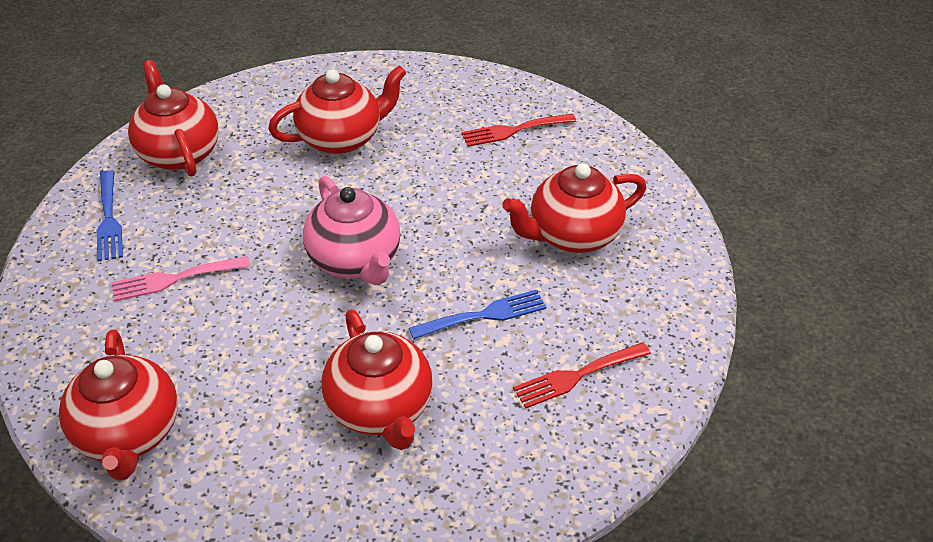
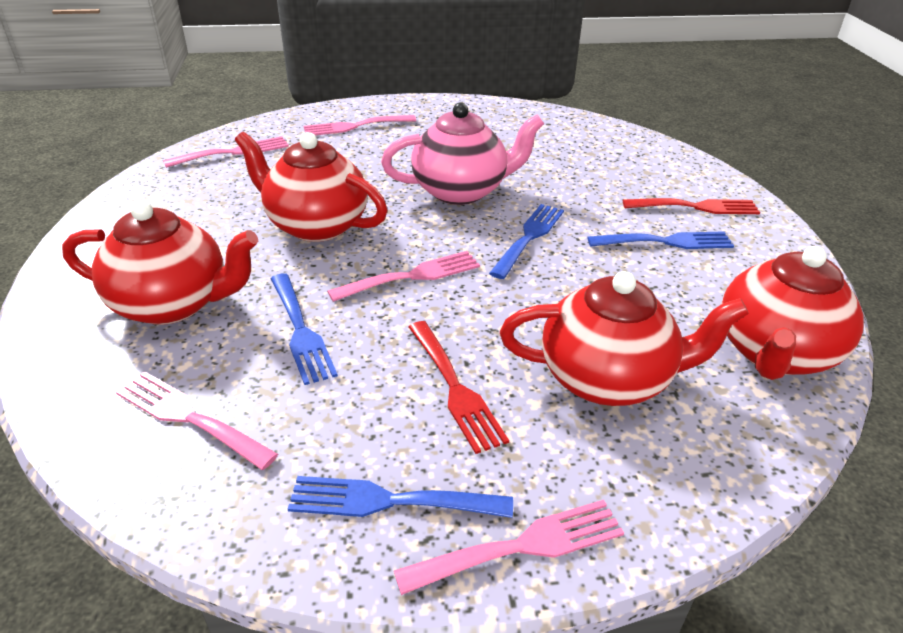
blue fork: [97,170,123,261] [409,290,546,339] = 2 -> [271,273,338,385] [288,476,513,518] [489,204,564,279] [587,231,734,249] = 4
pink fork: [112,256,250,302] = 1 -> [116,371,278,470] [163,136,289,168] [304,115,416,135] [327,251,480,302] [394,500,624,595] = 5
red teapot: [59,329,178,481] [128,60,219,177] [268,65,407,155] [321,310,433,450] [503,163,646,253] = 5 -> [62,201,258,325] [235,132,387,242] [500,271,749,406] [722,246,864,380] = 4

